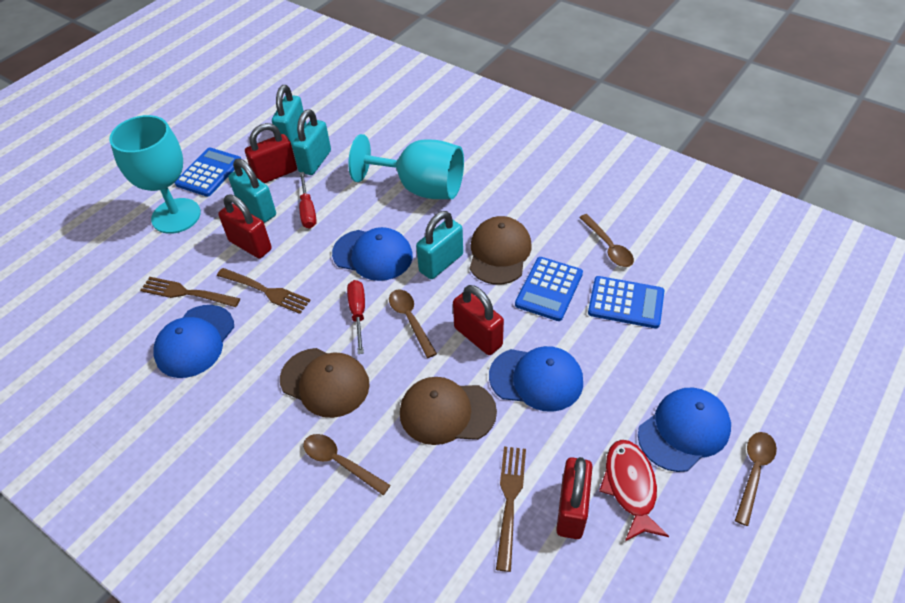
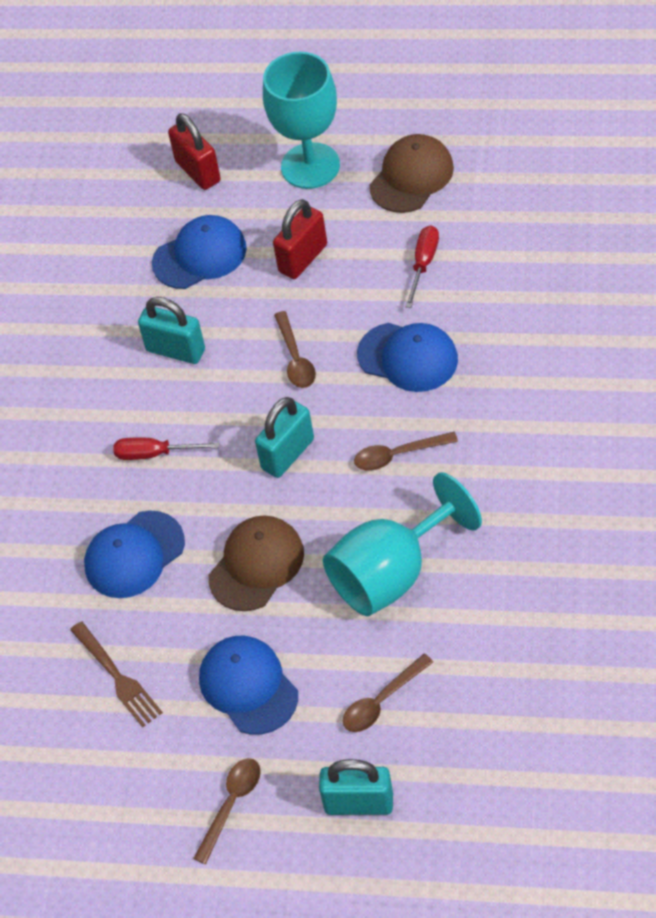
blue calculator: [175,147,241,197] [515,257,583,321] [588,276,664,329] = 3 -> none = 0
brown cap: [280,348,370,418] [400,377,497,445] [470,216,532,285] = 3 -> [208,515,304,611] [369,134,454,213] = 2
brown fork: [140,277,240,307] [217,268,311,314] [496,447,526,572] = 3 -> [70,621,163,727] = 1
red fish: [599,440,669,541] = 1 -> none = 0
red padlock: [218,194,272,258] [245,123,297,183] [453,285,504,355] [556,457,593,539] = 4 -> [168,113,221,190] [273,199,327,279] = 2
turquoise padlock: [228,158,276,223] [272,85,306,149] [292,109,331,175] [416,211,463,279] = 4 -> [138,297,205,364] [255,397,314,478] [319,759,393,815] = 3

